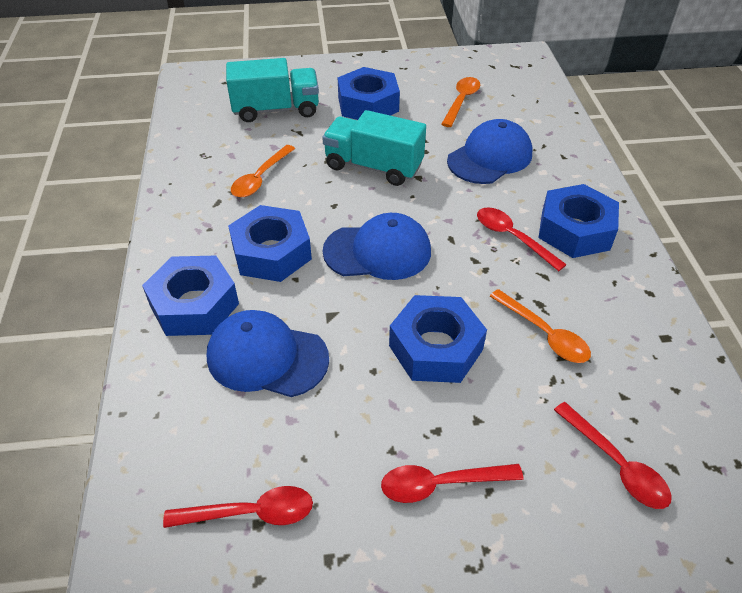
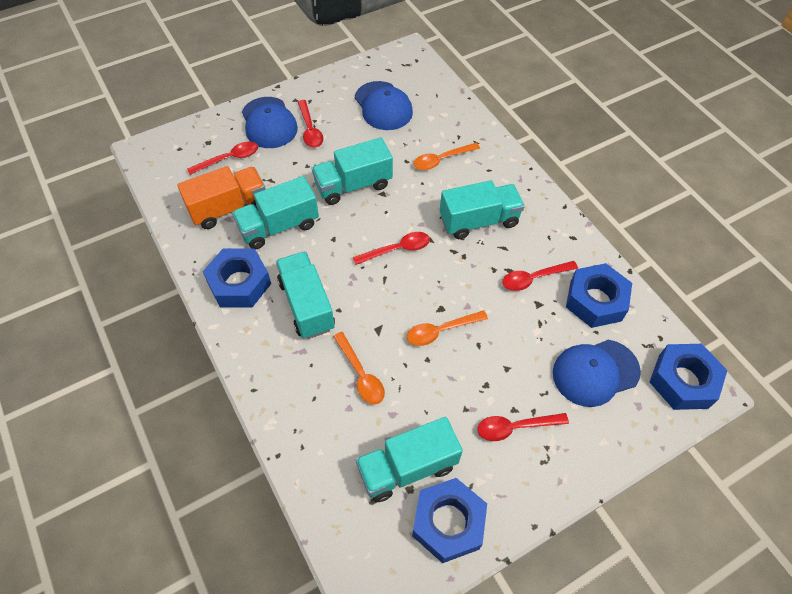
blue nut: [142,256,239,336] [228,205,312,282] [338,67,400,120] [389,295,487,383] [538,184,619,258] = 5 -> [203,249,271,308] [412,478,487,563] [566,263,632,328] [650,344,727,410] = 4
orange truck: none = 0 -> [177,166,266,229] = 1
red spoon: [163,486,313,528] [381,464,523,503] [477,207,567,271] [554,402,672,509] = 4 -> [187,142,258,175] [298,100,324,148] [353,232,430,265] [477,413,569,441] [502,261,578,291] = 5
turquoise truck: [226,58,319,122] [322,110,426,186] = 2 -> [232,176,319,249] [276,251,335,339] [312,137,393,205] [356,417,463,502] [440,180,525,239] = 5

